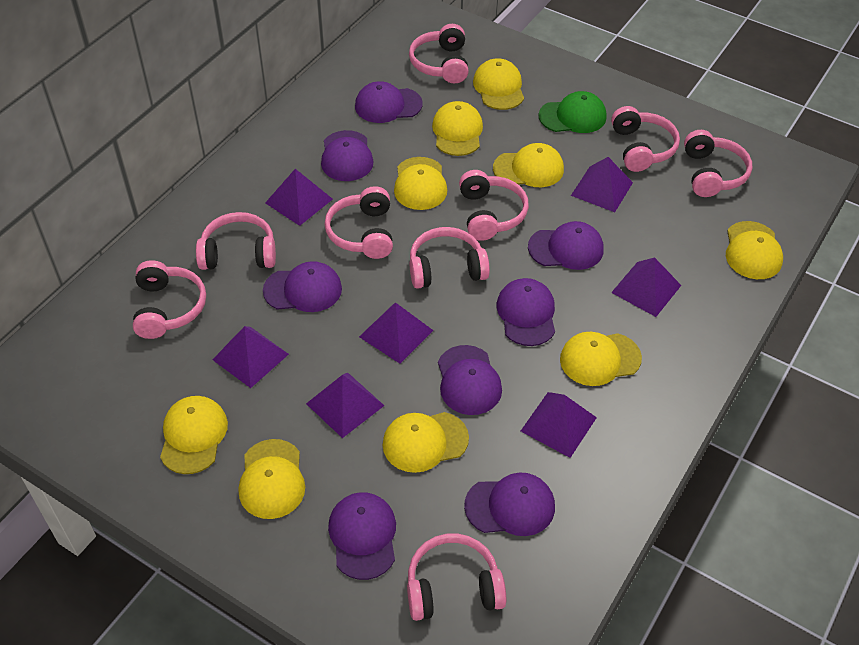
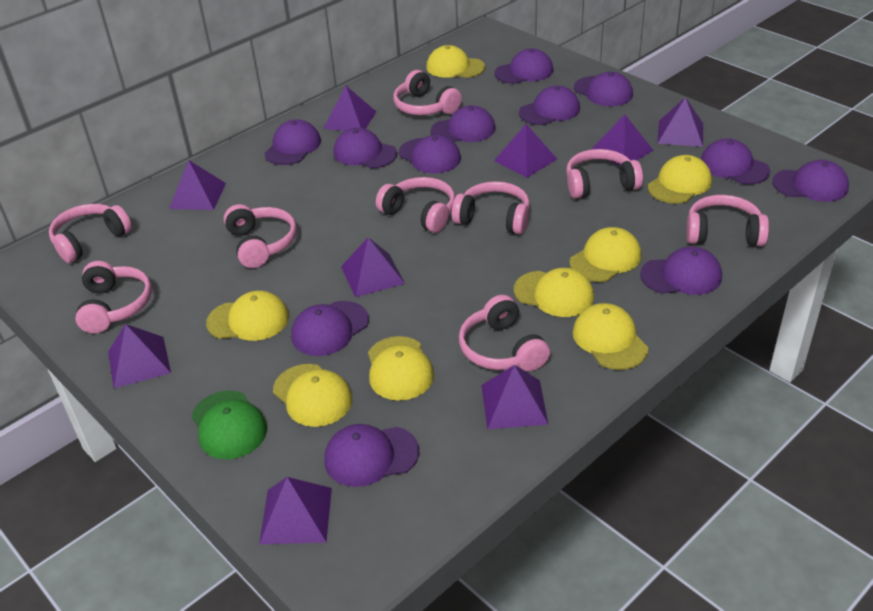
purple cap: [263,261,342,312] [321,130,373,181] [328,492,396,580] [355,81,423,123] [438,345,502,415] [464,472,555,536] [496,278,555,346] [528,221,604,270] = 8 -> [264,119,321,165] [291,301,369,356] [324,424,419,487] [333,128,397,169] [399,135,461,173] [430,105,496,142] [494,48,553,84] [519,85,580,125] [574,72,633,106] [640,247,722,295] [701,138,770,185] [772,160,849,202] = 12
purple pyramid: [212,326,289,388] [265,169,333,226] [306,373,385,438] [359,303,433,363] [521,392,597,458] [571,157,633,212] [611,257,681,317] = 7 -> [108,324,171,388] [169,160,226,210] [259,477,332,544] [323,86,376,131] [341,237,405,297] [481,365,549,429] [494,124,557,178] [592,114,653,166] [657,97,703,147] = 9
yellow cap: [160,396,228,474] [239,439,305,519] [383,412,469,473] [394,157,447,210] [432,101,483,156] [473,58,524,110] [493,143,564,187] [560,332,642,386] [726,221,783,279] = 9 -> [206,290,289,341] [273,364,352,427] [368,336,434,401] [426,45,485,78] [514,268,594,317] [569,227,641,282] [573,303,648,370] [648,155,712,204] = 8

